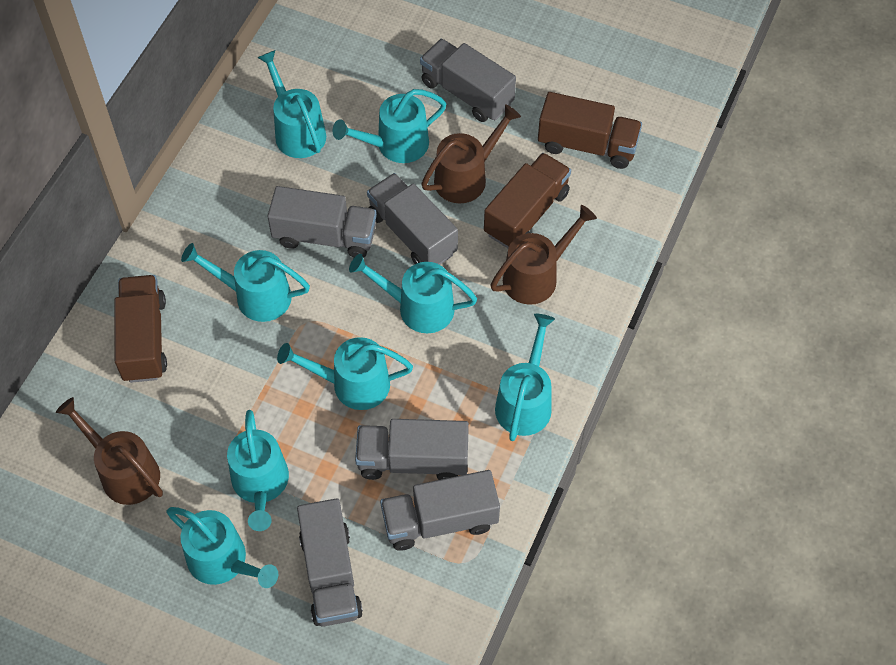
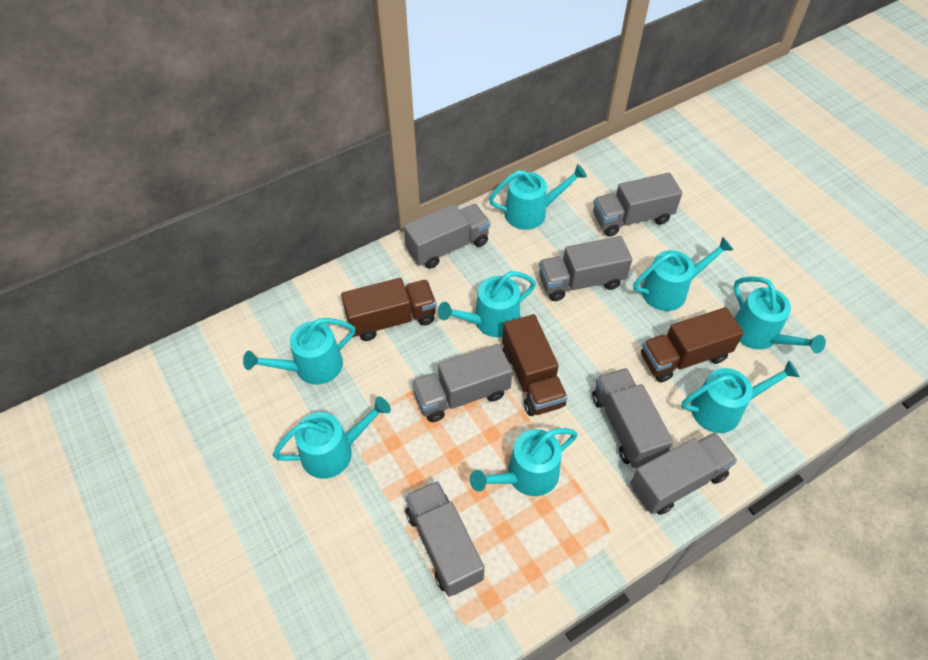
brown watering can: [56,397,163,505] [421,104,521,203] [490,205,597,305] = 3 -> none = 0
grey truck: [268,186,377,258] [297,498,363,626] [355,419,469,480] [367,173,458,265] [380,470,500,551] [420,39,516,122] = 6 -> [403,204,490,269] [405,481,485,597] [412,344,512,422] [539,236,632,301] [592,368,673,468] [593,173,682,237] [630,432,737,515] = 7

